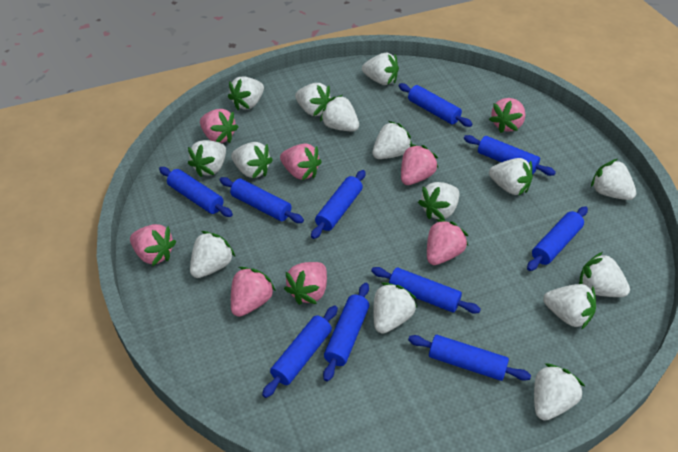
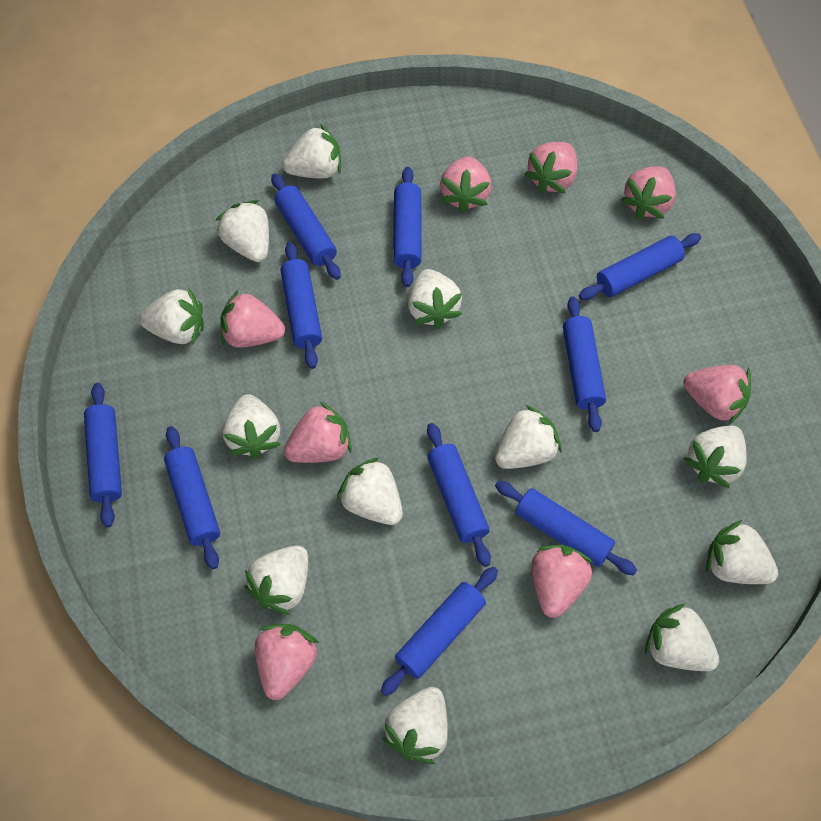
white strawberry: [188,140,226,177] [190,231,235,278] [228,76,264,110] [231,142,273,179] [295,83,332,116] [320,95,359,131] [362,53,399,85] [372,121,412,159] [373,282,417,334] [418,182,459,220] [489,158,533,196] [534,363,585,421] [543,284,596,330] [579,252,630,297] [591,159,636,200] = 15 -> [139,287,204,345] [216,200,269,262] [222,394,281,459] [244,546,308,615] [282,124,341,178] [337,457,403,525] [382,687,448,764] [408,269,462,329] [495,405,561,469] [645,603,719,671] [683,425,747,488] [706,520,778,584] = 12

